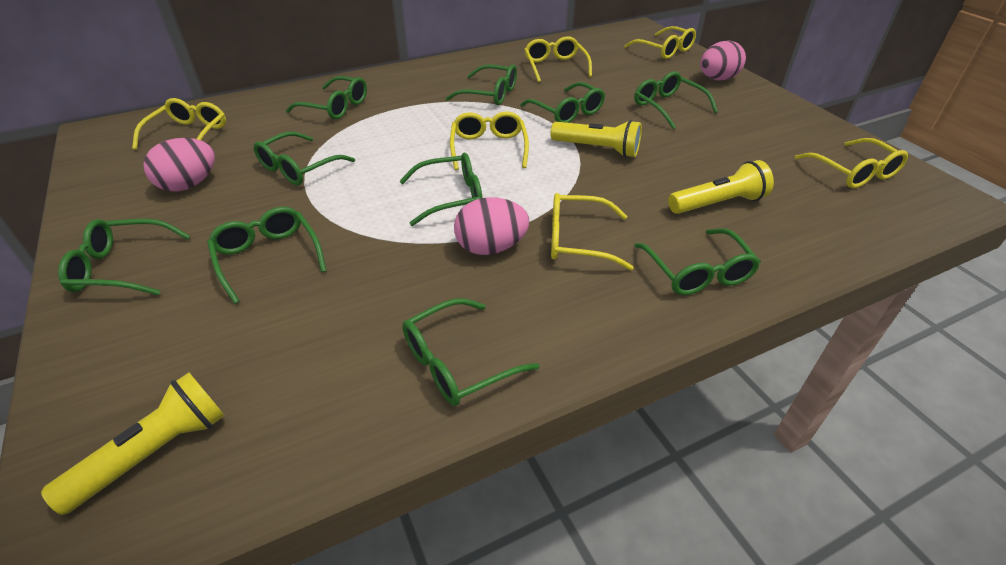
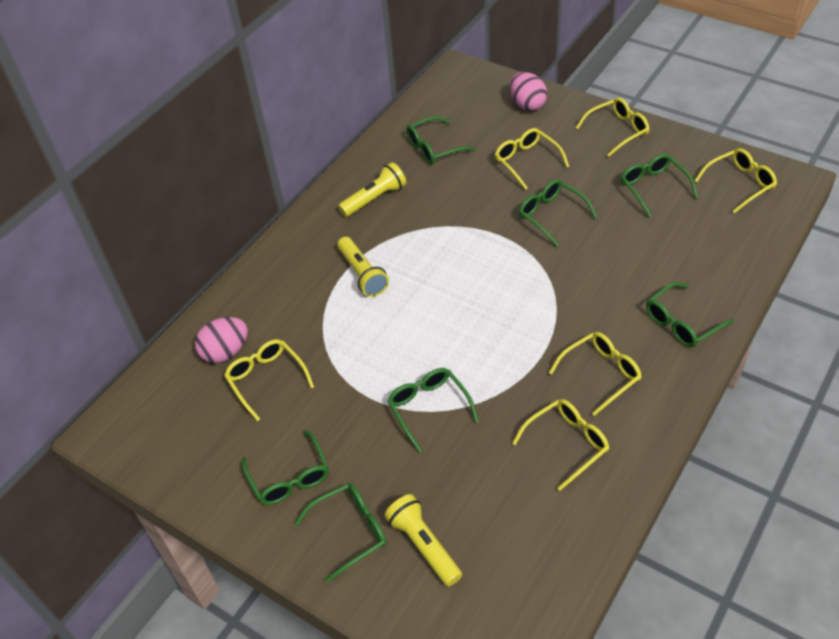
green glasses: [58,219,190,295] [207,207,327,304] [254,132,355,185] [286,76,367,119] [399,153,483,226] [402,298,539,406] [445,64,517,105] [520,82,605,123] [634,71,718,129] [634,228,761,295] = 10 -> [242,430,329,505] [294,483,387,582] [387,368,479,452] [407,116,476,164] [519,179,597,247] [621,154,698,218] [646,282,734,347] = 7
pink egg: [143,138,215,191] [454,197,529,255] [700,40,746,81] = 3 -> [195,317,248,363] [510,72,547,111] = 2

